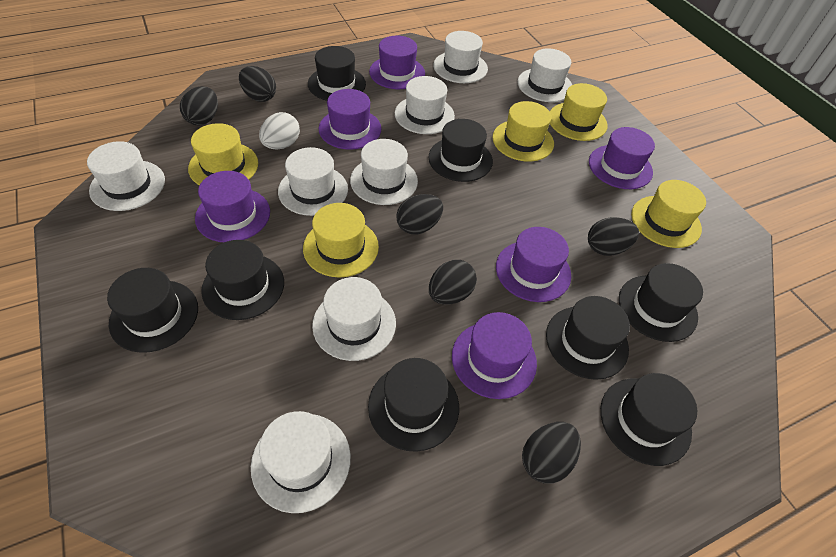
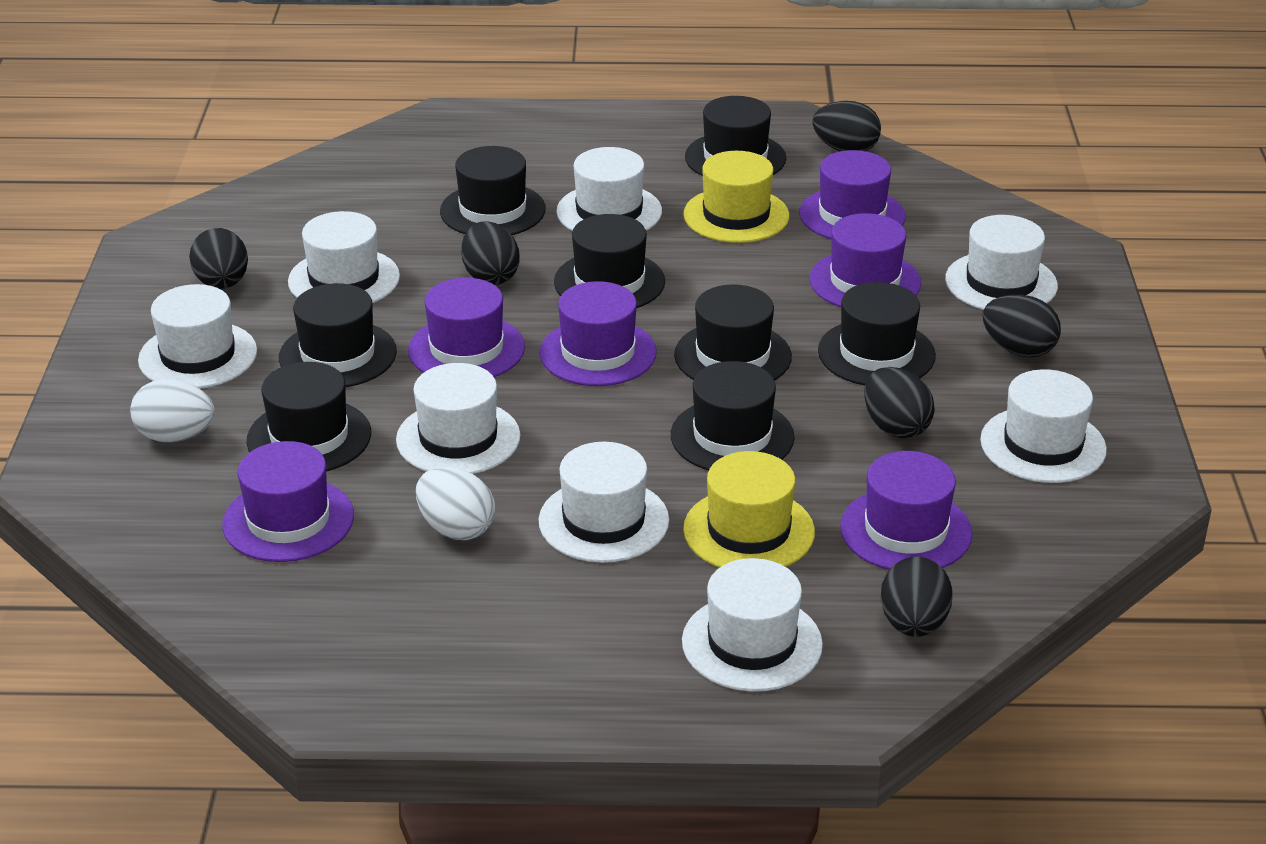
white egg: [259,112,300,149] = 1 -> [130,379,215,442] [416,467,495,540] = 2
yellow hat: [188,123,258,185] [303,203,379,278] [492,101,554,162] [550,83,607,141] [631,180,706,248] = 5 -> [683,151,789,243] [683,451,815,568] = 2

